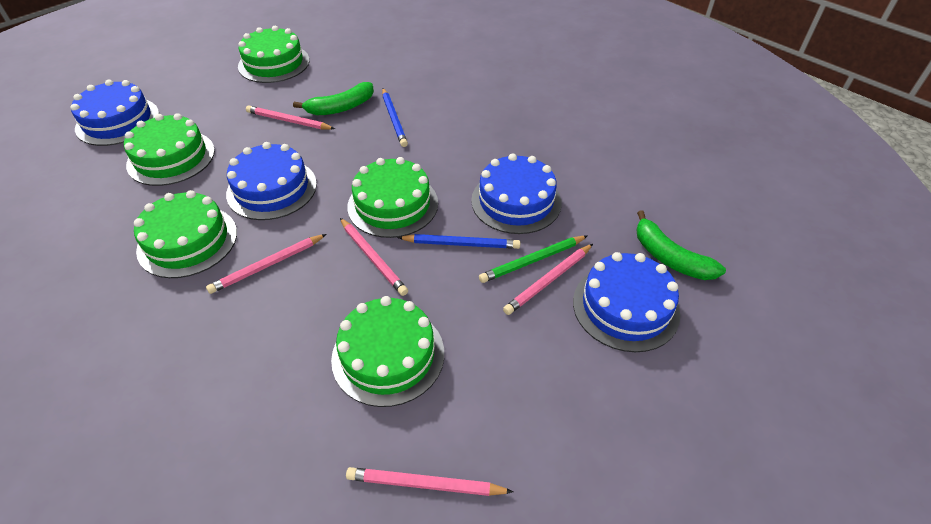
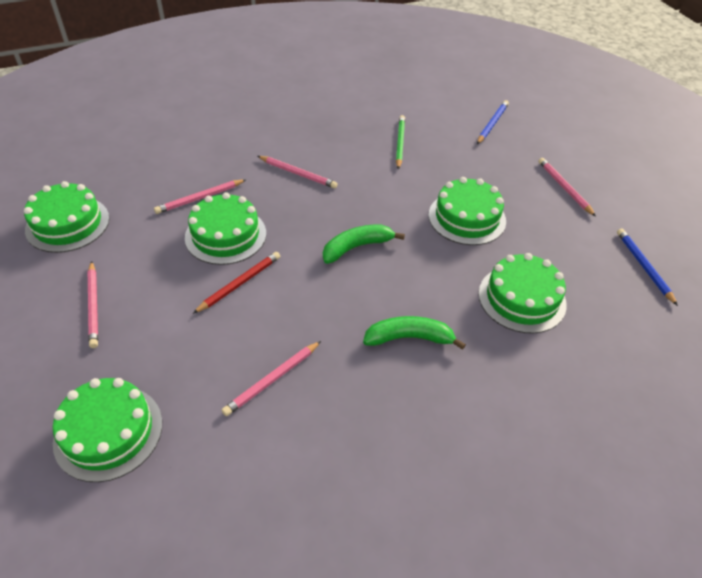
blue cake: [71,80,159,146] [226,142,317,220] [471,153,562,234] [573,252,680,352] = 4 -> none = 0
red pencil: none = 0 -> [193,252,280,314] = 1

